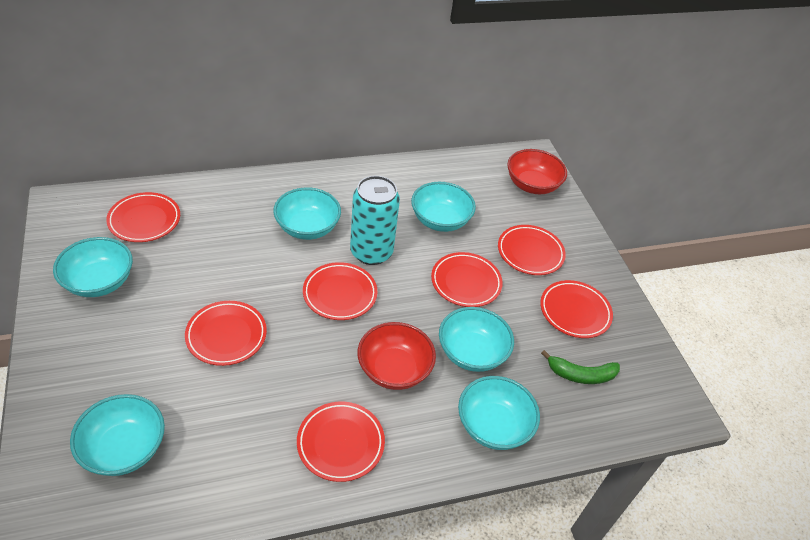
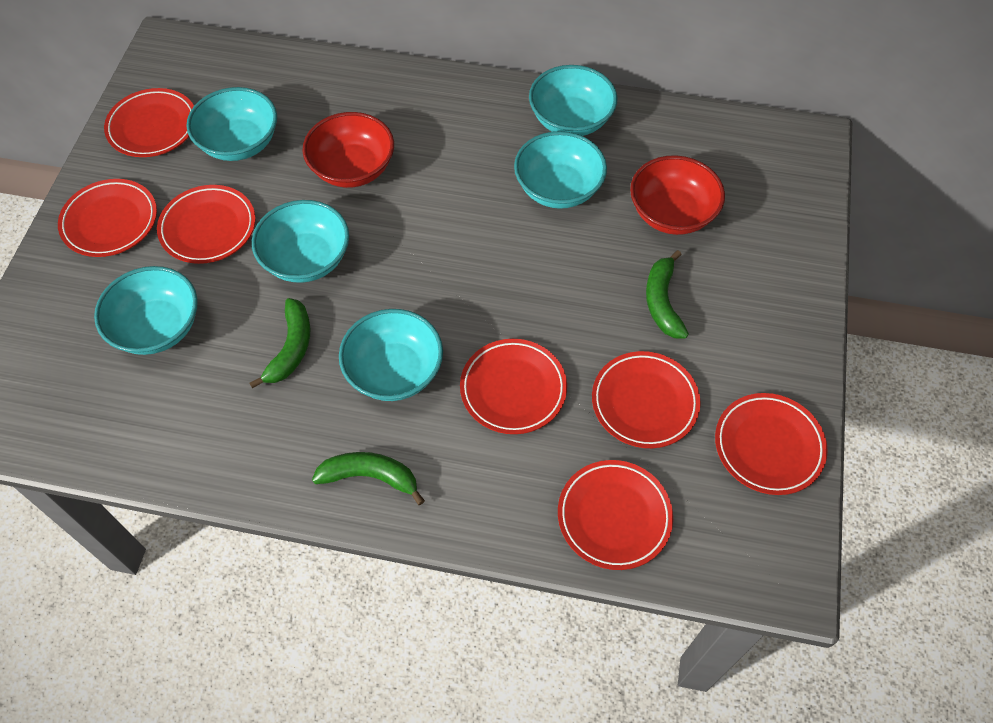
green banana: [541,350,620,384] = 1 -> [249,298,310,388] [312,452,425,505] [646,250,689,338] = 3
turquoise can: [350,176,400,265] = 1 -> none = 0

